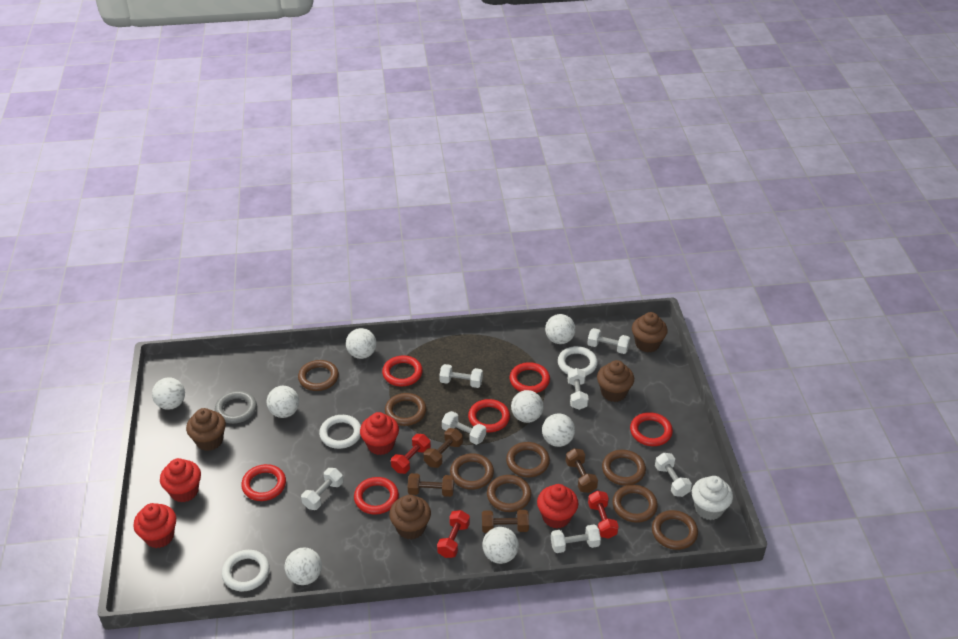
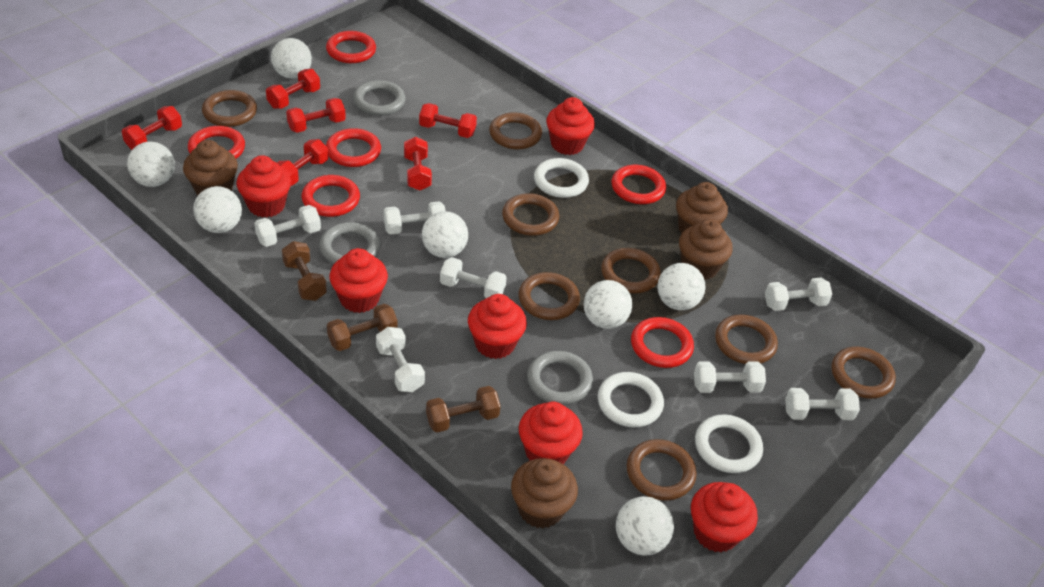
brown dumbbell: [408,473,454,497] [424,428,463,468] [482,510,529,533] [566,448,598,493] = 4 -> [282,241,327,301] [327,304,397,351] [426,386,501,432] = 3
grey ring: [215,391,257,424] = 1 -> [319,222,380,264] [353,80,406,116] [527,351,593,405] = 3
red cupcake: [133,503,176,548] [160,458,201,502] [360,412,399,455] [537,484,578,528] = 4 -> [237,155,291,218] [330,248,388,313] [468,294,527,359] [519,402,583,464] [546,97,595,155] [691,482,758,552] = 6
red dumbbell: [391,434,431,474] [437,510,470,558] [588,491,619,539] = 3 -> [122,106,182,150] [266,69,320,109] [277,139,328,186] [286,98,346,133] [404,137,432,191] [419,103,477,138] = 6
white ball: [152,377,185,410] [266,386,299,418] [285,547,322,585] [346,328,377,359] [482,527,519,564] [511,390,544,423] [542,413,575,447] [545,314,576,344] = 8 -> [127,142,175,187] [193,186,242,233] [271,38,312,79] [422,211,468,258] [584,280,632,329] [616,496,674,556] [657,263,705,310] = 7
white cupcake: [692,476,733,520] = 1 -> none = 0

